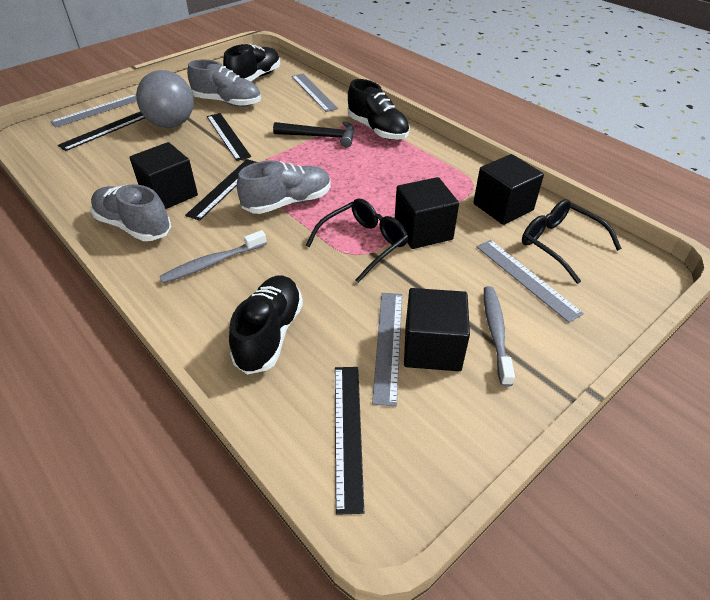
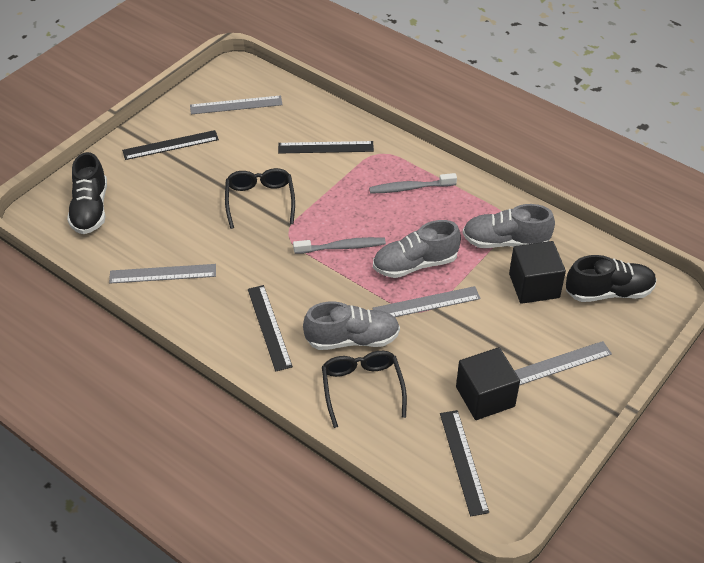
black cube: [129,142,198,209] [395,177,459,249] [404,288,470,371] [473,154,544,225] = 4 -> [456,347,520,420] [509,241,566,304] = 2
black hammer: [273,121,354,147] = 1 -> none = 0
black shoe: [223,44,280,81] [229,275,303,374] [348,79,410,140] = 3 -> [67,152,107,234] [566,255,657,302] = 2
grey ball: [136,70,194,128] = 1 -> none = 0

